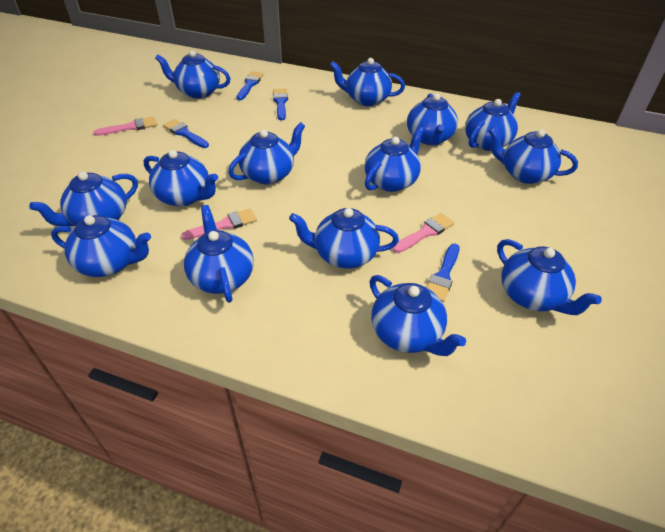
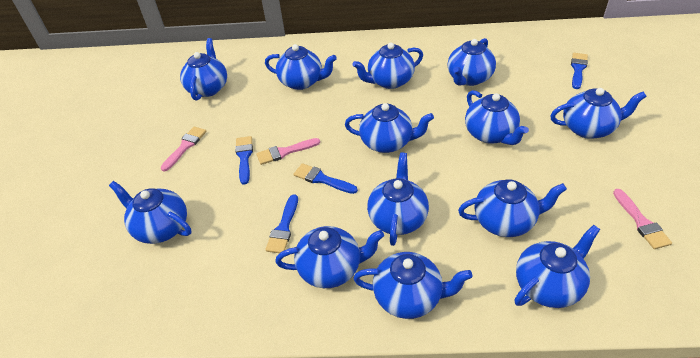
blue teapot: [29,171,138,226] [51,215,151,277] [144,150,218,207] [155,50,231,99] [184,205,254,303] [229,122,305,185] [289,208,399,269] [330,58,405,106] [364,126,425,192] [369,275,466,356] [407,93,458,145] [465,92,521,151] [488,127,578,184] [497,239,602,315] = 14 -> [109,181,191,244] [180,38,227,101] [265,44,337,90] [275,226,384,288] [345,103,434,153] [352,42,423,89] [353,252,472,319] [367,153,429,246] [448,38,496,86] [458,179,567,237] [465,90,529,145] [515,225,600,308] [550,88,647,139] = 13

